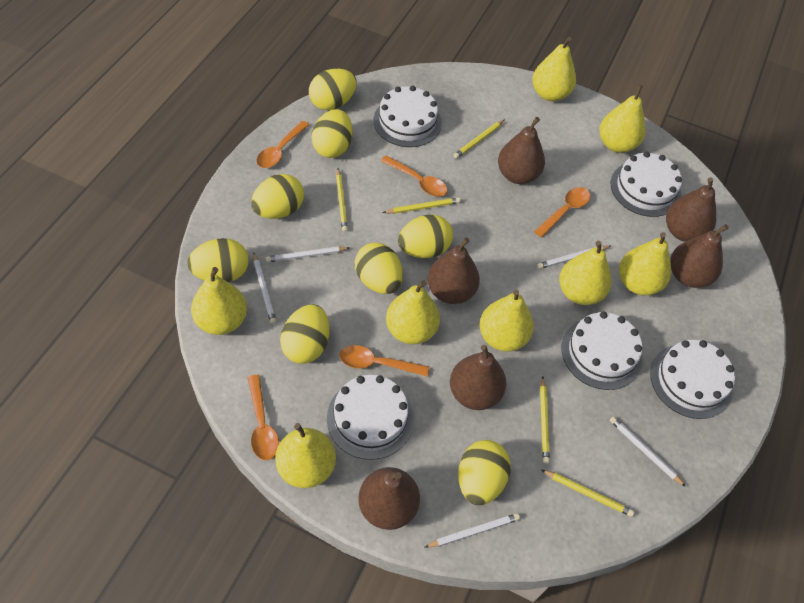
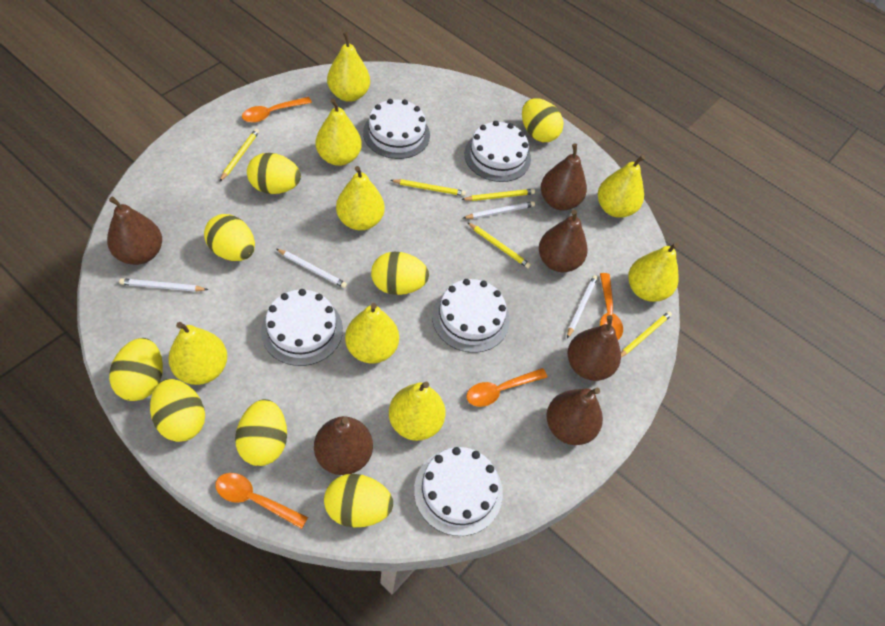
orange spoon: [247,375,279,460] [256,121,309,168] [339,345,429,377] [381,155,447,197] [534,187,590,237] = 5 -> [215,473,308,529] [242,97,312,123] [466,368,547,407] [600,273,623,340] = 4
white pencil: [253,253,276,324] [266,246,349,262] [425,513,520,548] [537,245,611,269] [610,416,686,487] = 5 -> [119,278,208,292] [276,249,347,288] [463,201,535,219] [567,275,598,338] = 4

